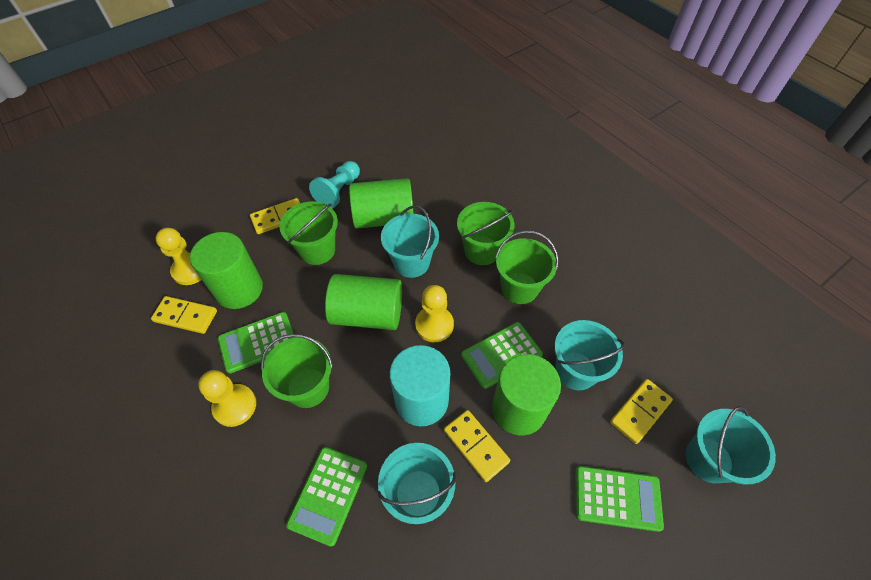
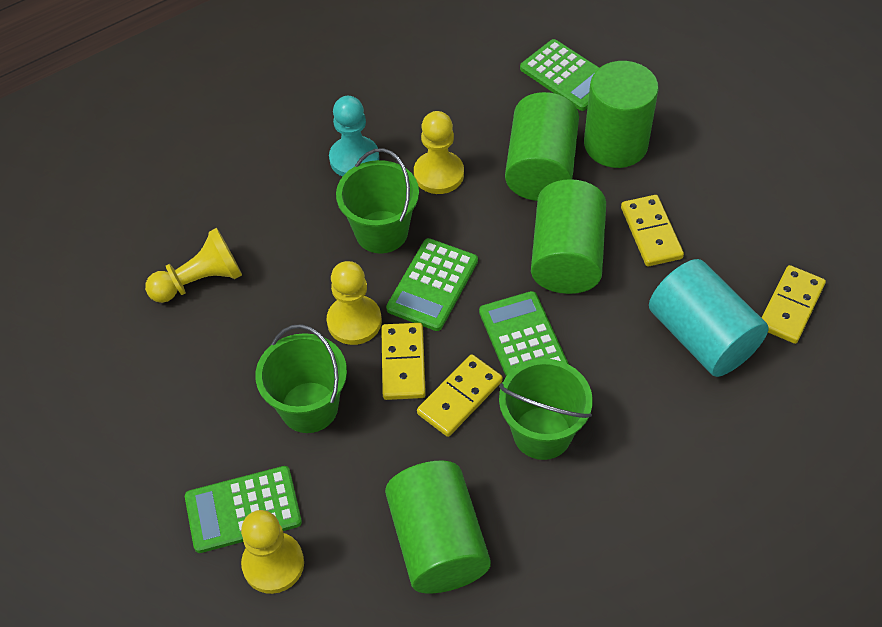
green bucket: [261,334,333,408] [279,201,338,265] [457,202,514,265] [495,230,559,304] = 4 -> [255,324,347,433] [336,148,419,254] [499,359,593,460] = 3
turquoise bucket: [377,443,456,524] [381,205,439,278] [554,320,625,390] [686,406,776,485] = 4 -> none = 0
yellow pawn: [156,228,201,285] [198,370,256,427] [415,285,454,342] = 3 -> [145,228,242,303] [241,510,304,594] [327,261,382,345] [414,111,464,194] = 4

